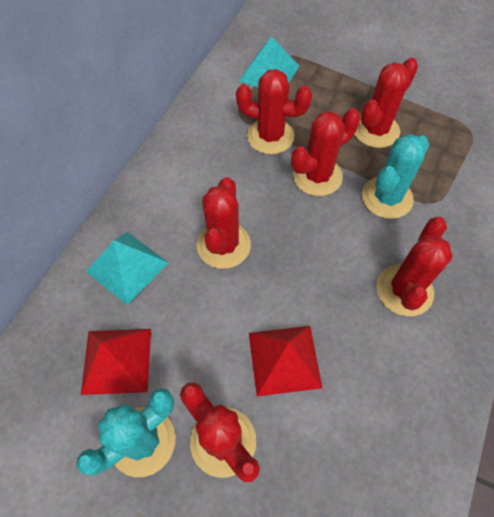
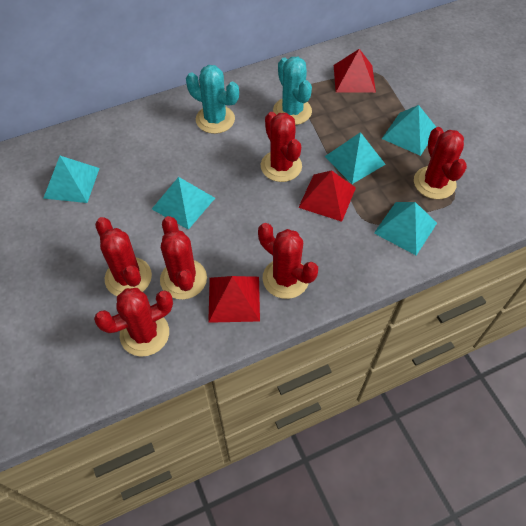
red pyramid: [81,329,151,395] [249,326,322,396] = 2 -> [208,276,260,323] [298,170,356,222] [334,49,376,93] = 3
turquoise pyramid: [86,232,168,305] [239,36,299,88] = 2 -> [43,156,100,203] [152,177,215,230] [324,132,386,184] [374,202,437,256] [382,105,436,156] = 5

